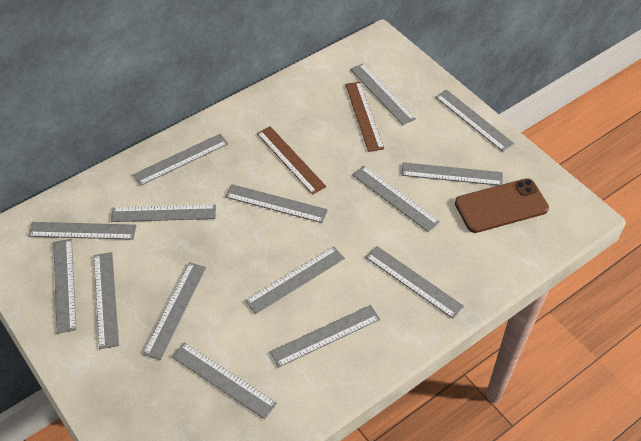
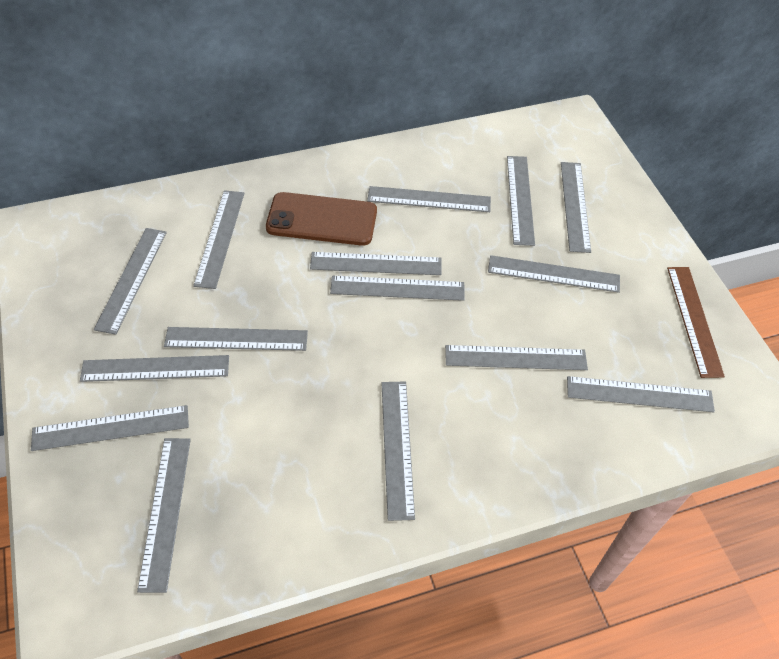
brown ruler: [257,126,326,195] [345,82,384,152] = 2 -> [667,267,725,378] = 1

